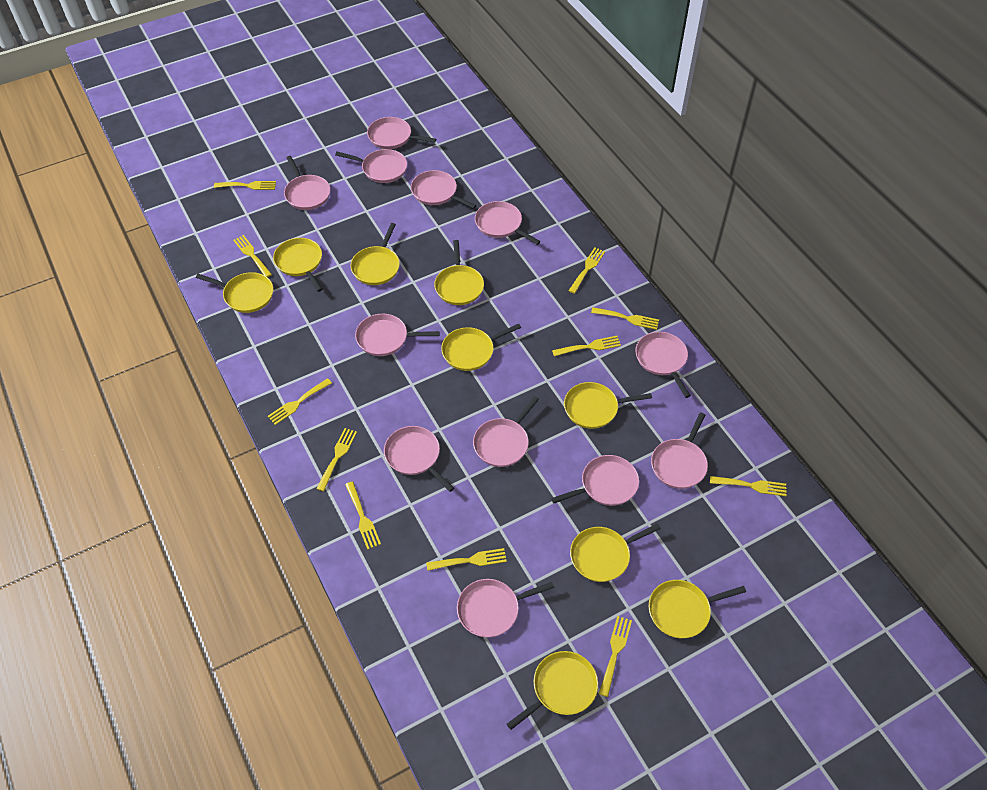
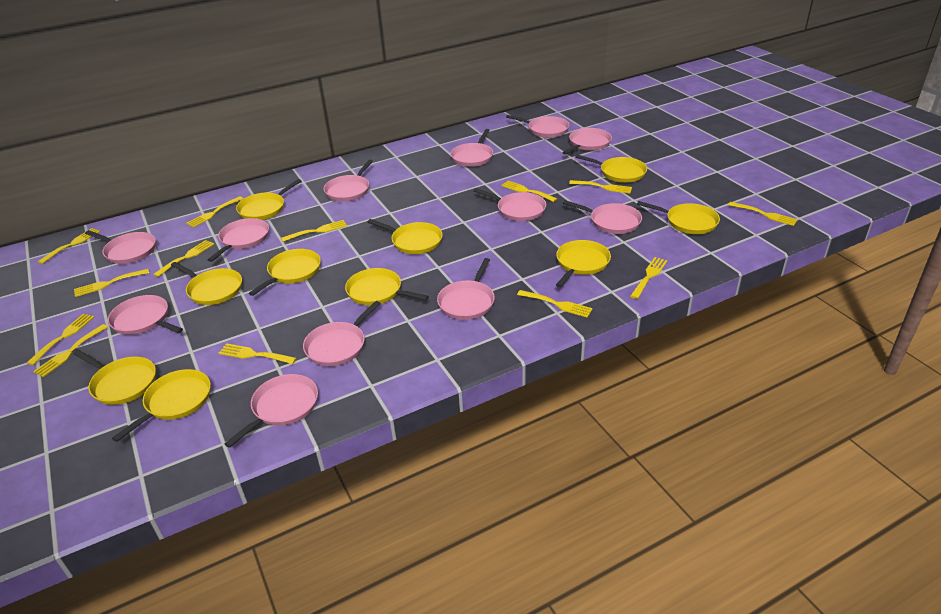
yellow fork: [214,181,276,190] [233,235,272,277] [268,378,332,425] [316,428,357,491] [345,481,381,550] [426,548,507,571] [552,336,621,356] [569,248,605,294] [591,307,659,330] [599,616,632,697] [710,476,787,496] = 11 -> [27,314,94,365] [33,324,108,377] [38,228,100,264] [74,269,149,297] [153,240,214,277] [186,196,243,228] [219,343,297,364] [281,220,347,242] [501,181,557,202] [517,290,593,318] [569,180,632,193] [630,257,668,299] [728,202,798,226] = 13
yellow pan: [196,272,273,313] [273,238,322,292] [350,223,400,285] [434,240,484,305] [441,324,521,371] [507,651,598,730] [564,382,652,429] [570,523,661,582] [649,580,746,638] = 9 -> [74,350,156,405] [112,369,211,442] [171,262,242,305] [236,179,301,220] [249,249,321,296] [345,268,429,305] [368,219,443,254] [556,240,611,287] [575,154,647,183] [637,201,720,234] = 10

